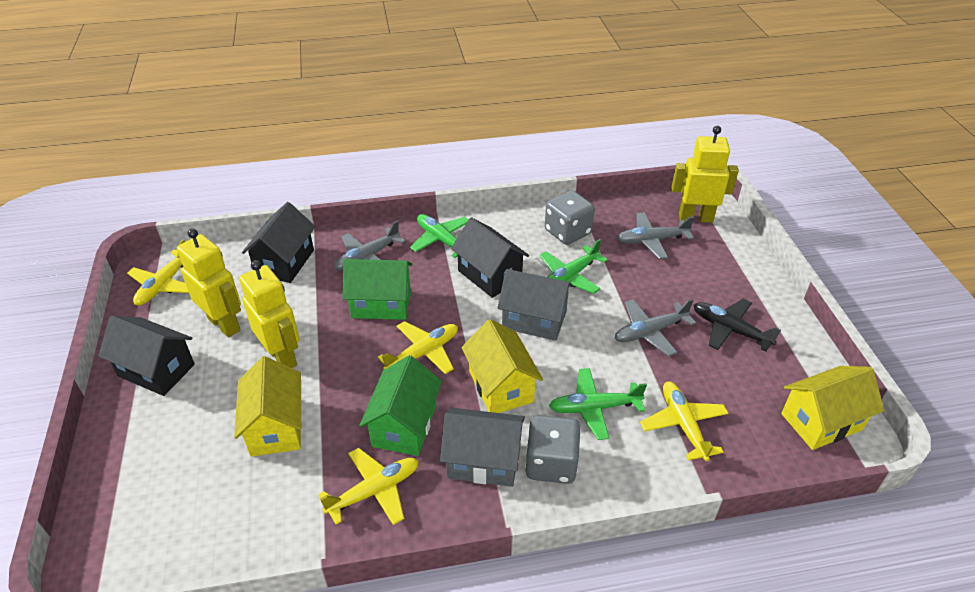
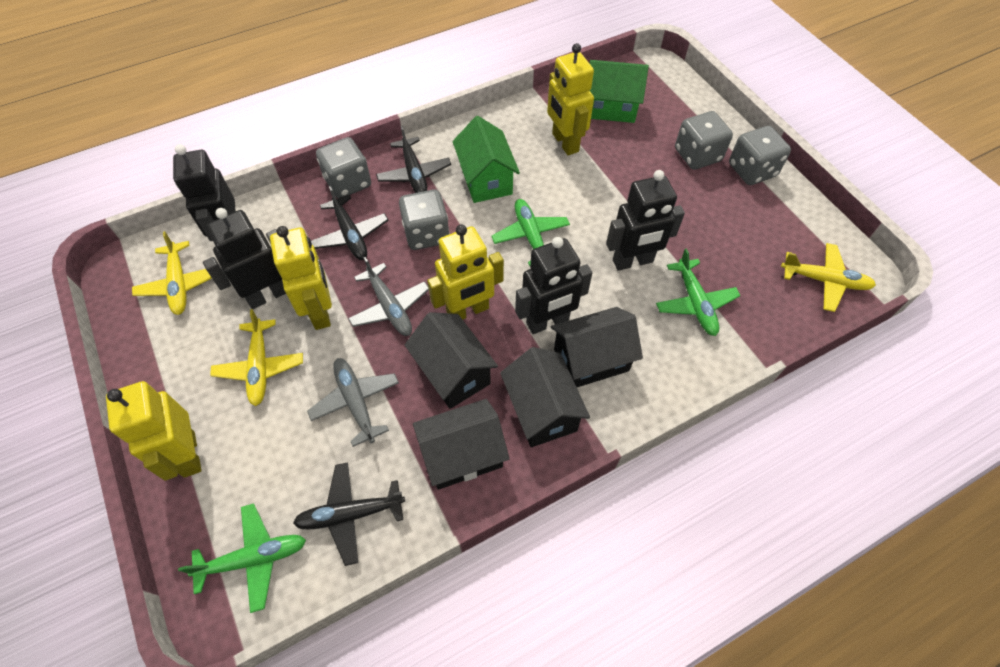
black house: [98,316,195,396] [242,202,316,283] [451,217,529,298] = 3 -> [405,312,498,409] [413,399,510,490] [500,347,590,447] [551,307,643,387] = 4
black plane: [694,299,781,351] = 1 -> [293,462,405,566] [311,186,389,260] [376,126,451,193] = 3
black robot: none = 0 -> [173,144,235,241] [203,208,286,309] [515,237,592,334] [606,170,685,271] = 4
grey dice: [525,415,581,484] [545,190,595,245] = 2 -> [316,137,371,198] [399,190,450,250] [675,111,733,170] [729,126,791,185] = 4
grey house: [440,408,525,487] [497,269,573,341] = 2 -> none = 0
grey plane: [334,221,406,271] [615,299,696,356] [617,212,694,259] = 3 -> [307,358,399,447] [348,257,429,336] = 2
yellow house: [234,356,301,457] [461,319,543,413] [781,366,884,450] = 3 -> none = 0
yellow plane: [127,239,189,306] [319,448,419,525] [378,321,458,374] [640,382,728,461] = 4 -> [132,231,212,315] [210,309,303,406] [781,243,876,312] = 3
yellow robot: [177,228,241,337] [239,260,300,368] [672,126,739,223] = 3 -> [106,381,202,481] [270,226,332,330] [427,224,504,320] [547,43,594,155] = 4

